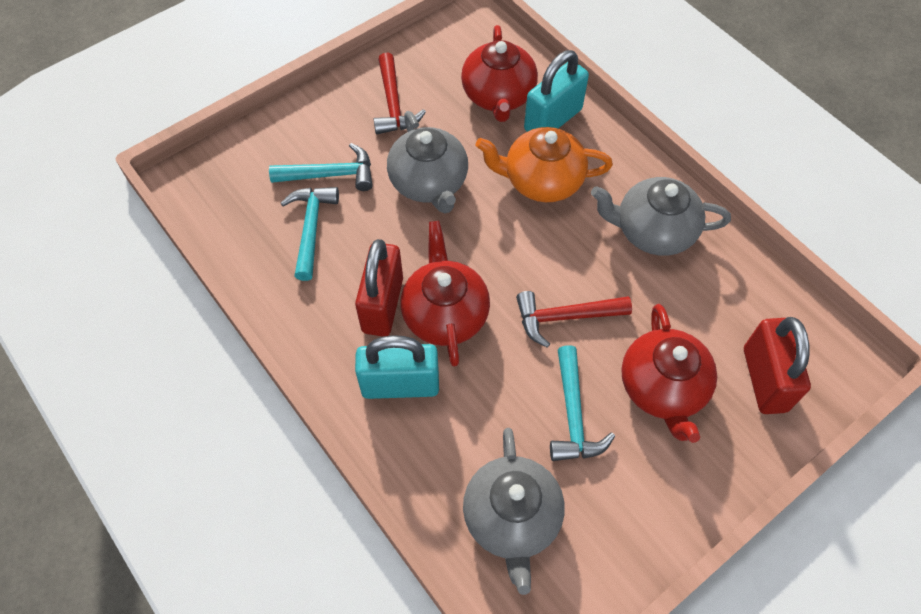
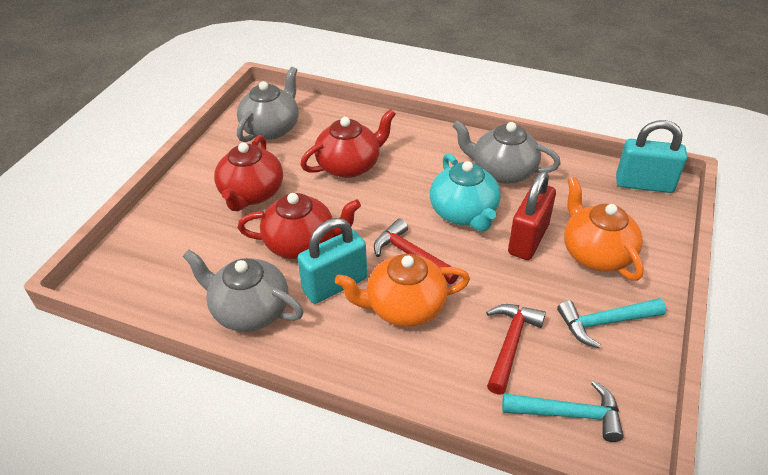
orange teapot: [476,127,613,202] = 1 -> [335,254,470,327] [564,177,644,281] = 2
red padlock: [355,239,403,337] [744,317,811,414] = 2 -> [508,171,556,260] = 1
turquoise hammer: [269,143,373,191] [281,187,339,281] [550,345,615,461] = 3 -> [502,381,624,442] [557,298,666,348] = 2
turquoise teapot: none = 0 -> [430,153,501,232] = 1

